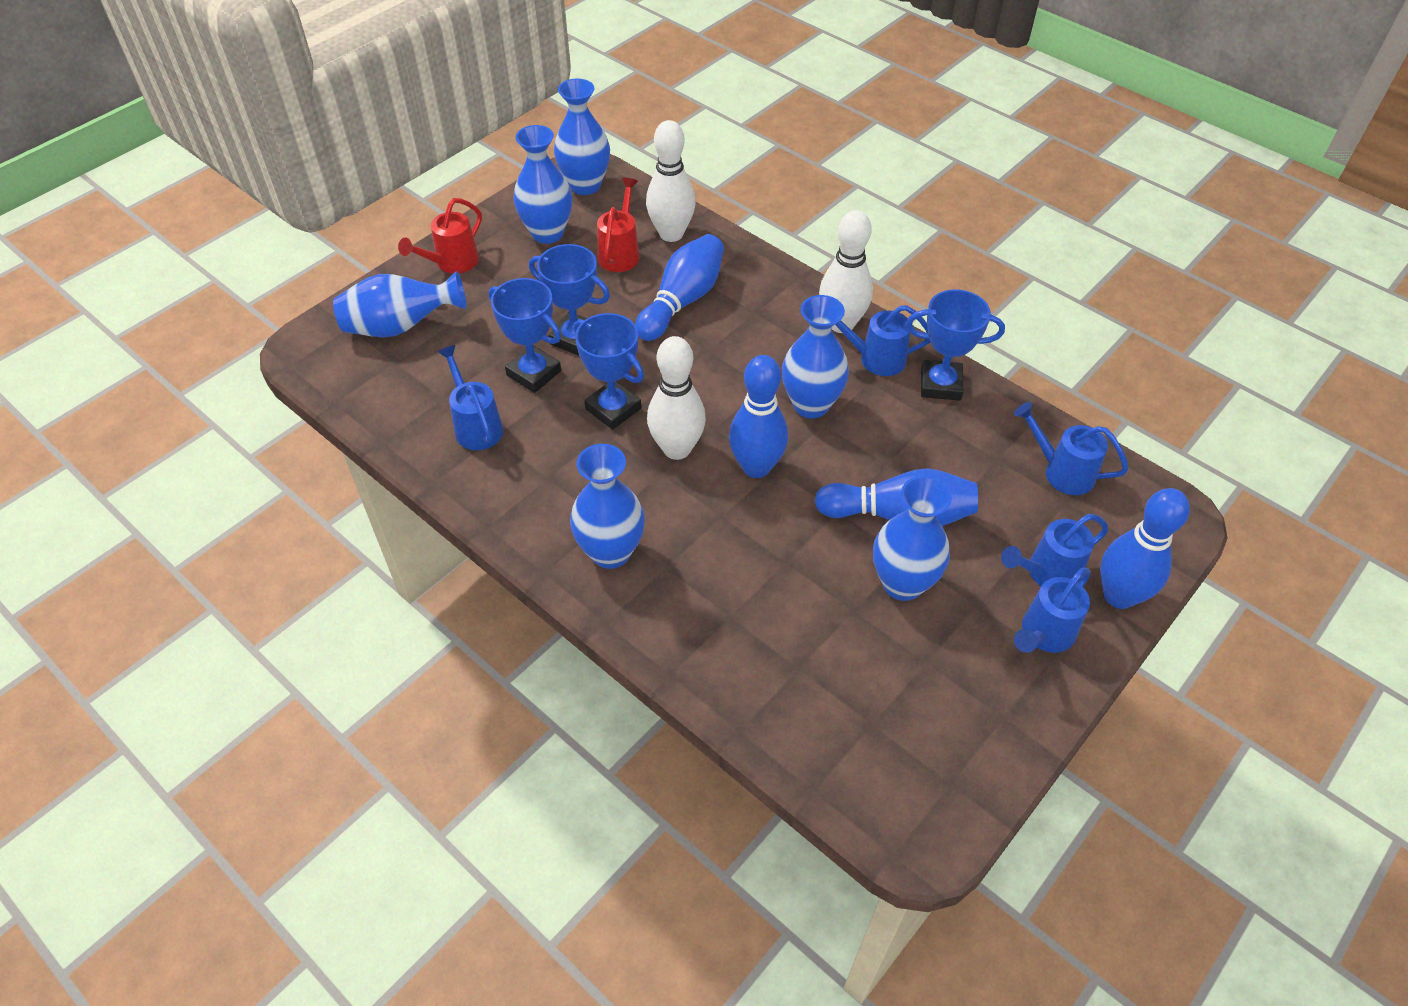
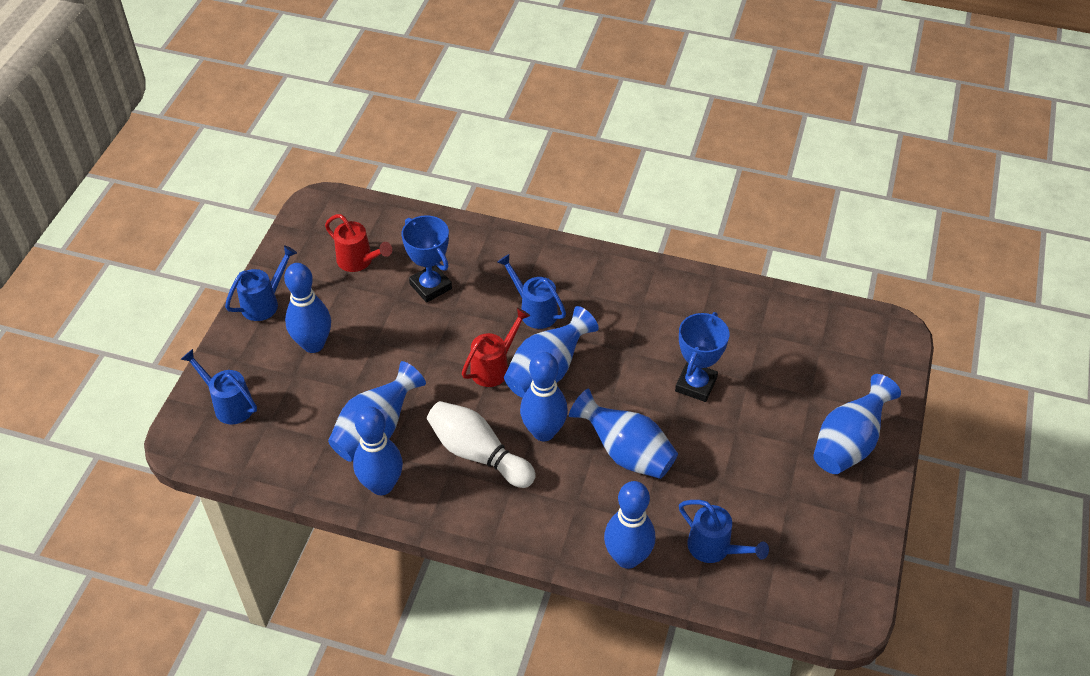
blue trophy: [489,278,561,393] [529,244,610,356] [574,313,644,430] [906,290,1005,401] = 4 -> [402,215,452,303] [675,312,729,402] = 2
blue vase: [333,271,467,337] [513,125,572,244] [554,78,610,195] [570,444,645,569] [782,295,849,418] [873,476,952,601] = 6 -> [328,361,426,462] [504,306,599,398] [569,389,678,479] [813,374,901,474] = 4
blue watering can: [437,345,503,450] [835,305,930,376] [1001,514,1108,586] [1014,402,1128,495] [1014,567,1091,653] = 5 -> [180,349,257,425] [225,245,297,321] [497,254,566,329] [679,500,769,563] = 4
white bowling pin: [646,120,695,242] [647,336,706,460] [819,210,873,333] = 3 -> [427,401,536,488] = 1

